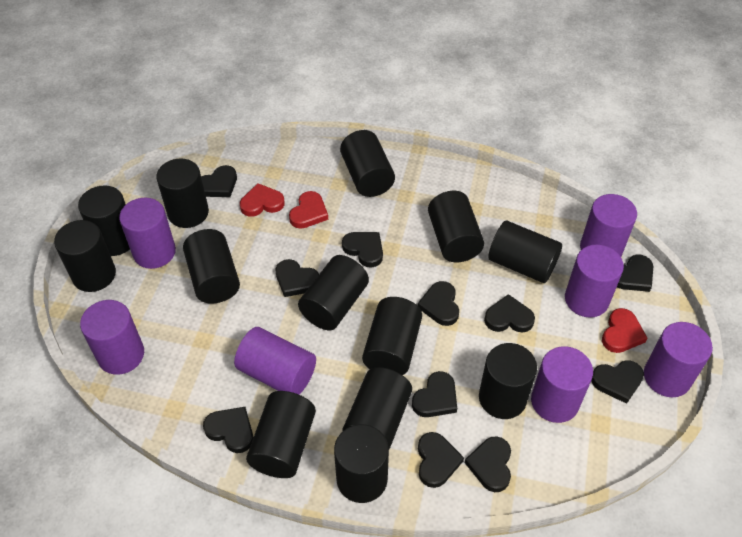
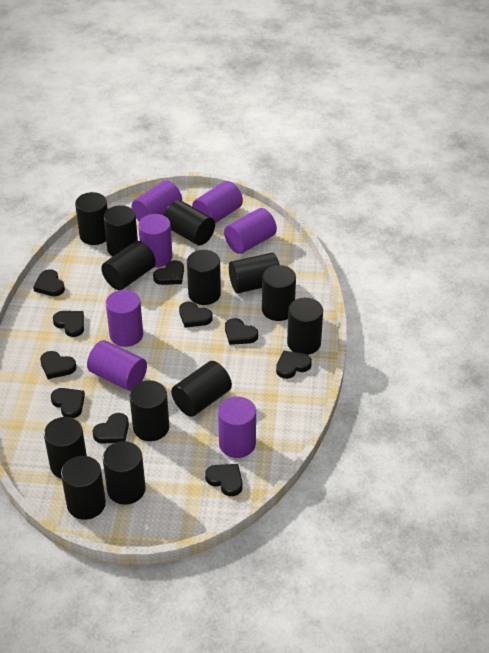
black heart: [201,165,237,197] [203,407,254,453] [275,259,319,297] [342,232,383,268] [412,371,457,417] [418,281,459,326] [418,432,464,488] [465,436,511,492] [484,294,535,332] [591,360,644,404] [617,255,653,292] = 11 -> [33,269,65,296] [40,351,76,379] [51,388,85,418] [53,311,84,337] [92,413,129,444] [153,260,184,285] [179,302,213,328] [205,464,243,496] [225,318,258,345] [276,350,312,379] = 10
red heart: [240,183,285,217] [289,191,328,229] [602,308,648,353] = 3 -> none = 0

